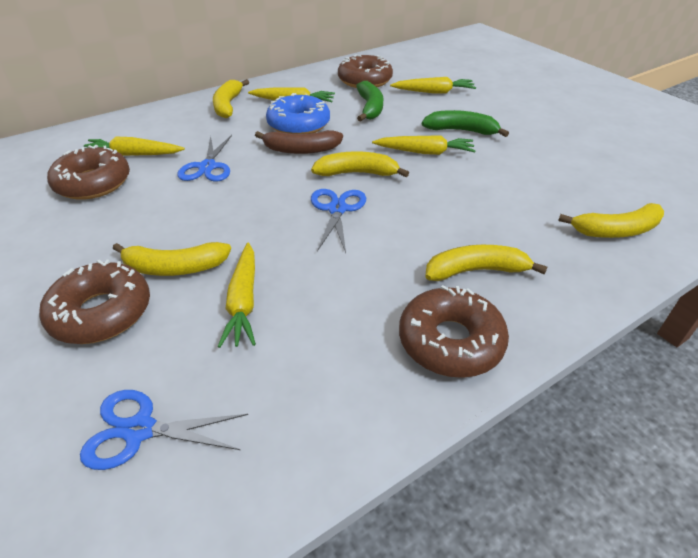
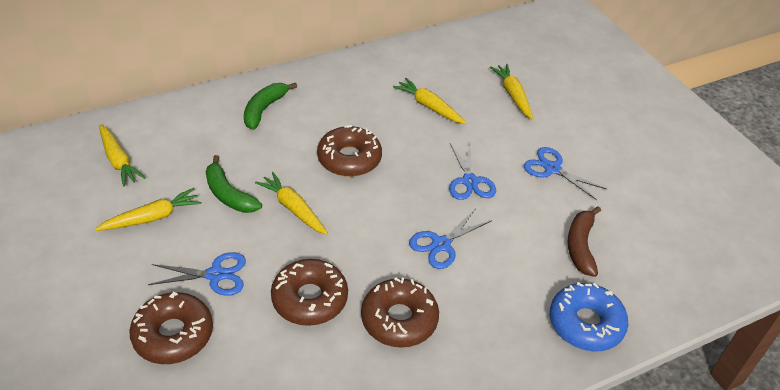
blue scissors: [80,390,248,470] [177,135,232,181] [311,189,366,253] = 3 -> [148,252,246,295] [409,208,492,269] [449,143,496,200] [524,147,607,200] = 4
yellow banana: [113,242,231,276] [213,79,249,119] [311,151,409,177] [425,245,547,281] [558,203,664,238] = 5 -> none = 0

